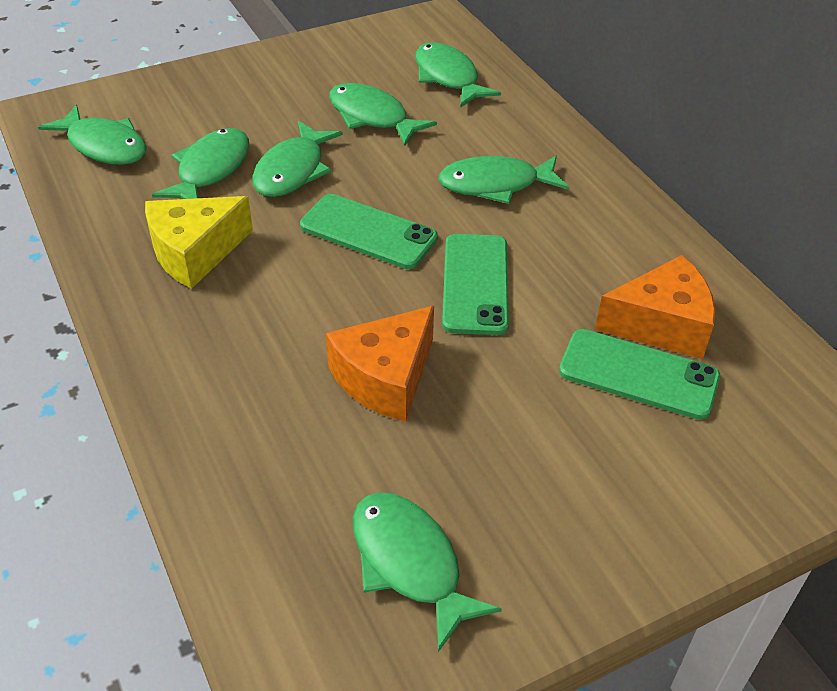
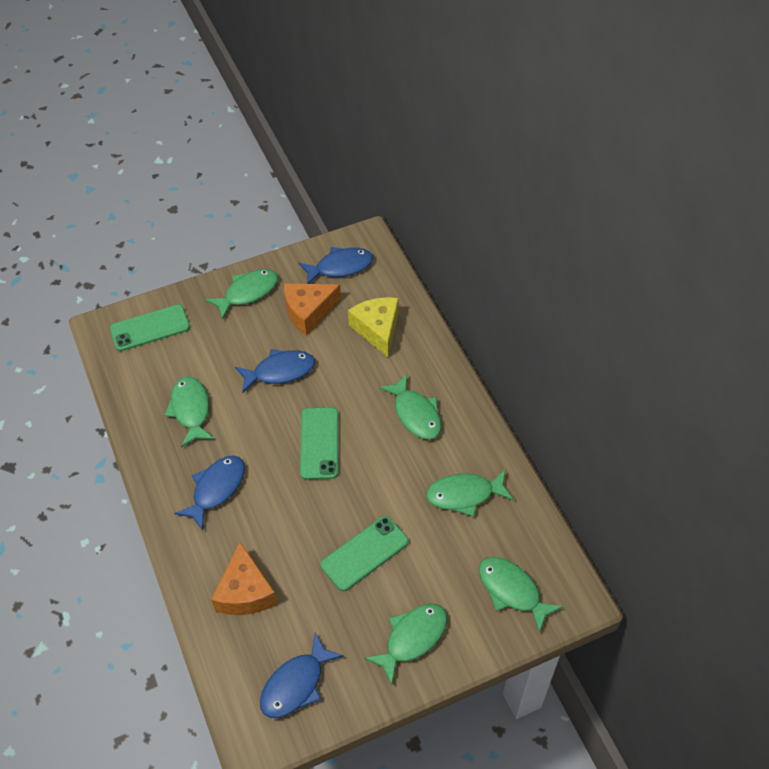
blue fish: none = 0 -> [174,456,245,530] [235,349,315,393] [260,633,344,718] [299,247,373,284] = 4
green fish: [38,105,147,165] [152,128,249,199] [252,121,343,197] [329,83,437,146] [353,492,502,652] [415,42,501,108] [438,156,569,204] = 7 -> [164,377,215,447] [206,269,278,320] [364,604,447,685] [379,374,441,440] [426,469,514,517] [479,557,563,633] = 6

